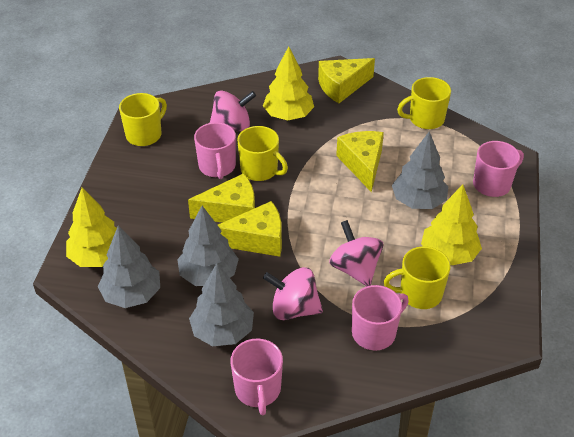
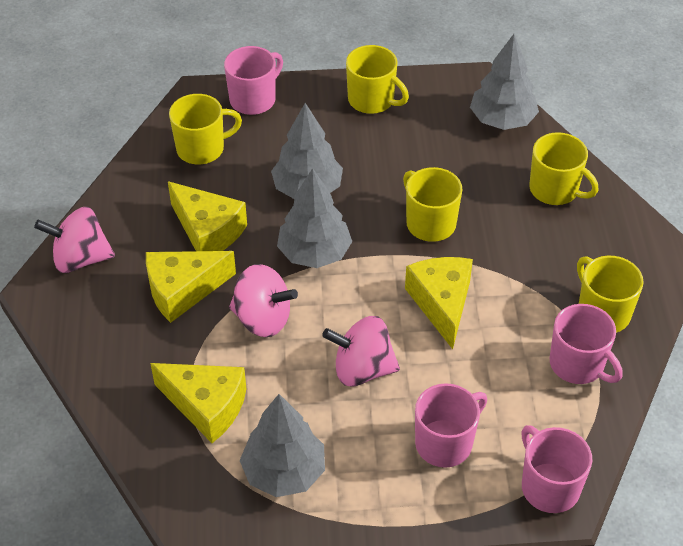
yellow mug: [119,93,167,146] [237,126,288,181] [383,246,451,309] [397,77,451,129] = 4 -> [169,94,242,164] [346,45,409,114] [403,167,463,242] [530,132,599,205] [577,256,644,333] = 5
yellow tree: [66,187,117,267] [263,46,314,120] [421,184,482,265] = 3 -> none = 0

